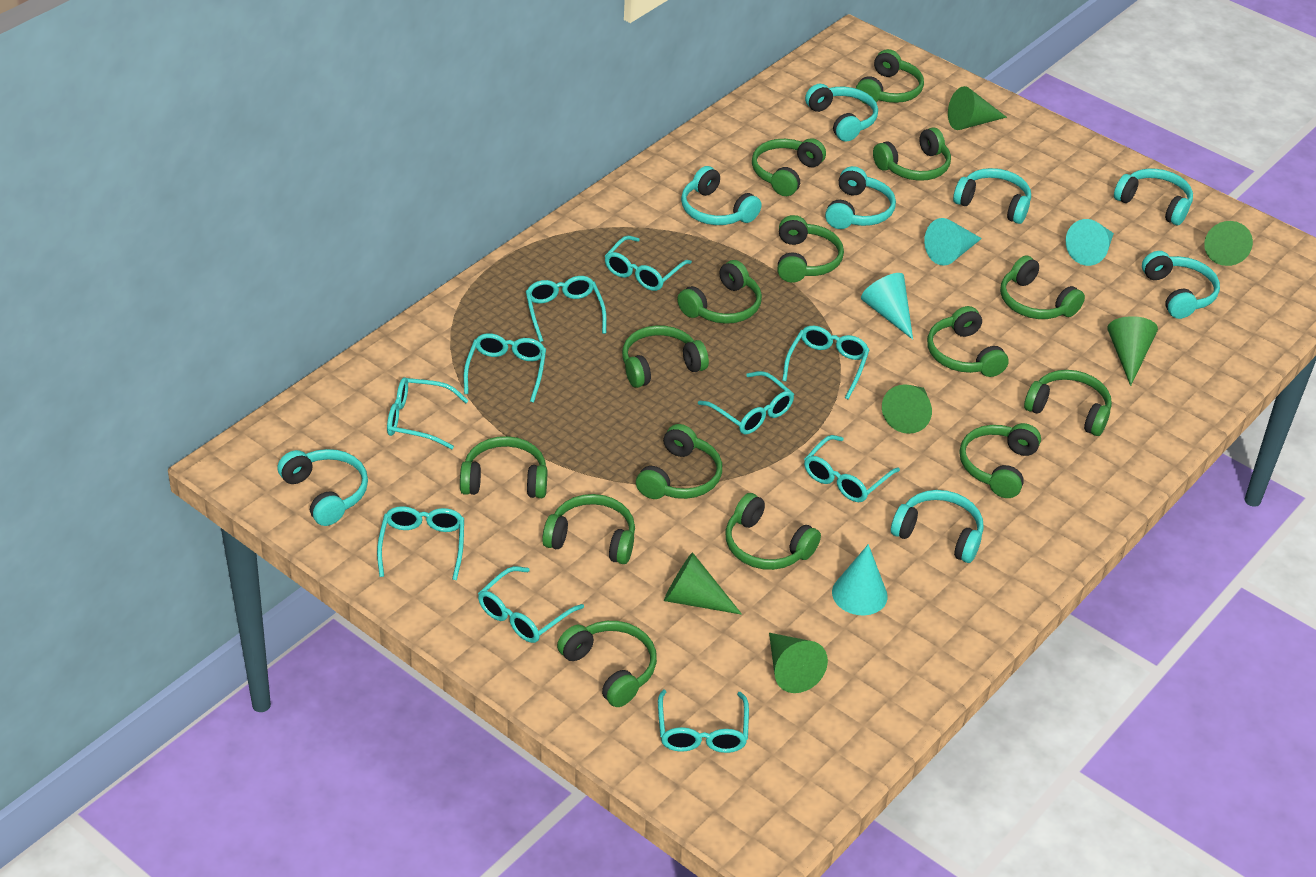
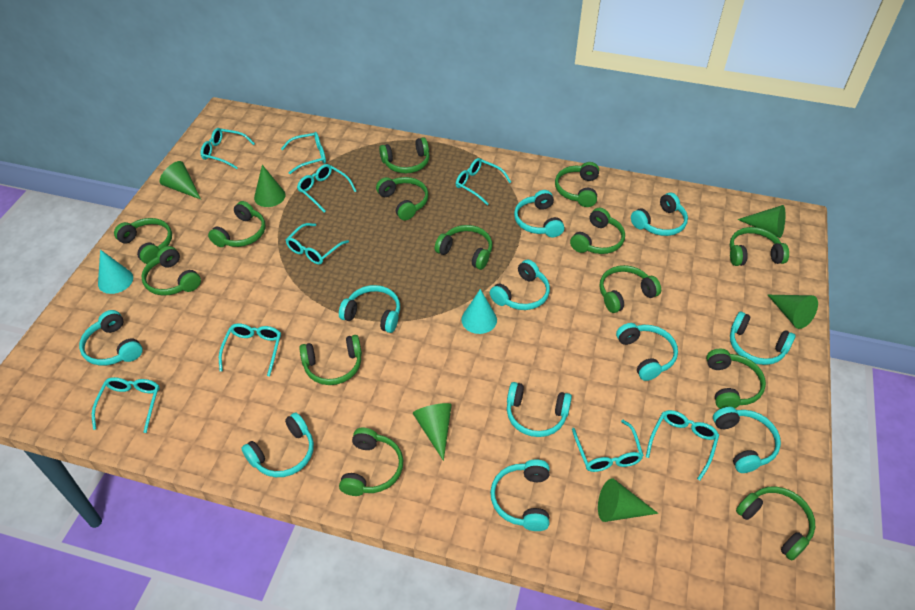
green headphones: [460,436,547,498] [542,494,635,564] [557,621,657,707] [622,325,709,388] [636,424,722,499] [677,260,762,324] [725,493,821,570] [752,138,826,196] [777,215,844,283] [856,49,924,104] [873,127,951,181] [927,306,1009,377] [960,423,1041,498] [1000,256,1085,319] [1024,370,1112,436] = 15 -> [114,218,172,264] [141,246,201,296] [208,201,265,247] [299,335,362,385] [339,427,404,496] [376,177,429,220] [379,137,430,173] [435,225,493,270] [555,162,599,207] [570,208,625,254] [599,265,661,313] [706,349,766,409] [730,227,789,266] [736,486,816,561] = 14
turquoise cone: [832,544,888,615] [861,273,913,340] [924,218,982,266] [1066,219,1114,266] = 4 -> [98,249,133,294] [461,289,497,334] = 2
turquoise glasses: [377,506,464,580] [387,377,469,450] [464,333,546,403] [478,566,584,643] [526,276,607,342] [604,236,692,291] [658,690,749,753] [698,371,794,435] [782,326,870,399] [804,435,900,502] = 10 -> [92,377,160,433] [200,128,255,169] [219,324,281,376] [281,132,326,174] [286,223,349,265] [297,164,356,212] [456,158,511,206] [572,420,644,472] [646,410,719,480] = 9
turquoise headphones: [277,449,368,526] [681,166,762,225] [805,84,878,142] [825,166,896,229] [891,490,984,563] [953,168,1031,224] [1114,169,1193,225] [1142,251,1220,319] = 8 -> [79,310,143,366] [241,413,314,477] [339,285,400,333] [490,260,550,310] [490,459,550,531] [507,382,572,437] [514,190,564,237] [616,323,678,381] [631,193,688,236] [713,407,781,473] [730,312,795,365] = 11

